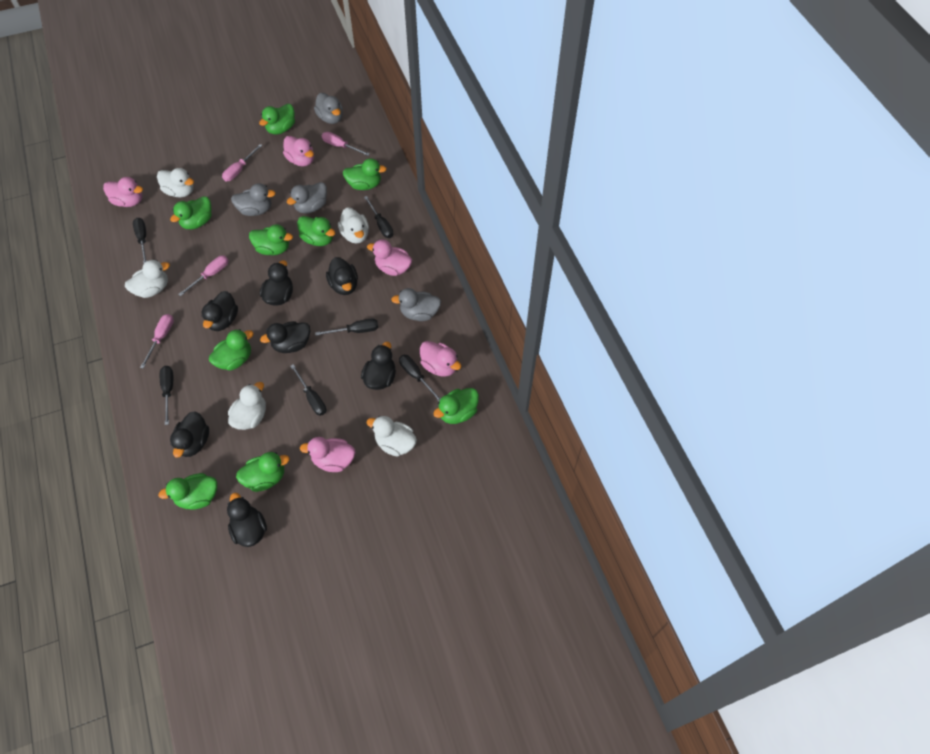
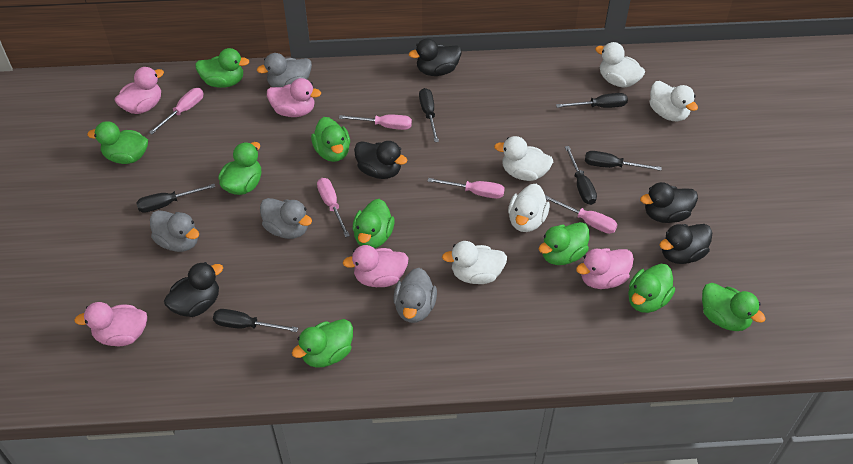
black duck: [170,411,209,458] [202,291,238,331] [227,493,267,547] [260,261,293,306] [260,321,310,353] [326,257,358,295] [361,342,396,390] = 7 -> [164,262,223,317] [354,141,407,179] [409,38,462,76] [640,182,698,223] [659,224,712,264] = 5
pink screwdriver: [140,314,174,369] [178,255,229,296] [222,144,262,181] [322,132,369,156] = 4 -> [149,88,203,134] [317,178,350,237] [339,115,412,130] [428,178,505,199] [545,195,618,234] = 5

